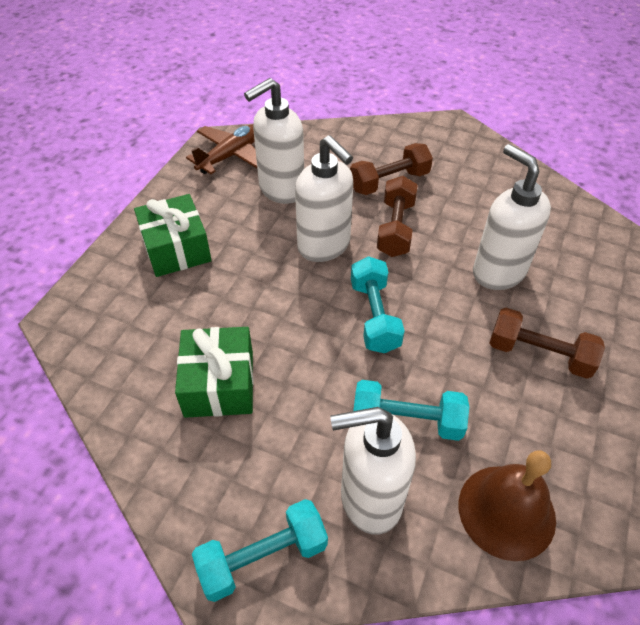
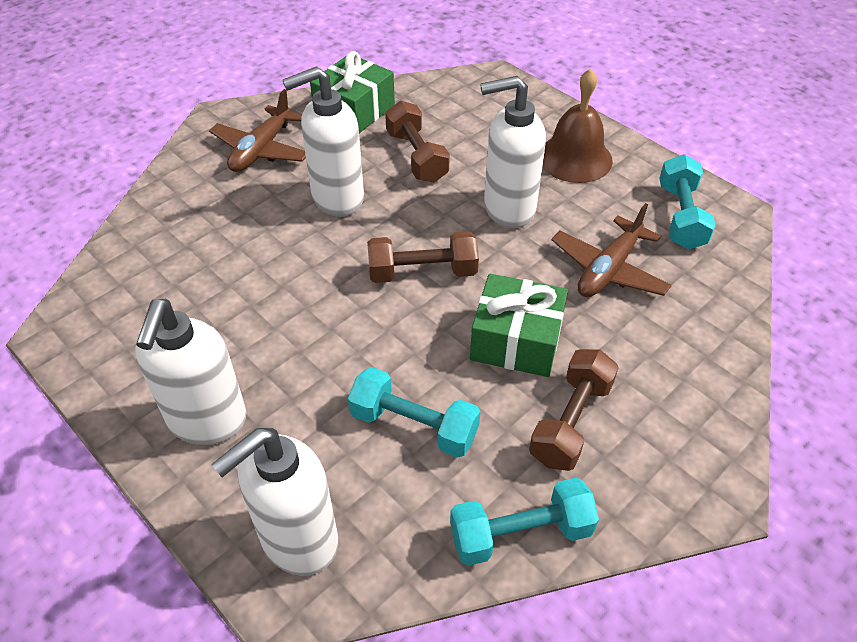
brown plane: [186,124,257,174] = 1 -> [209,89,306,172] [552,203,672,297] = 2

